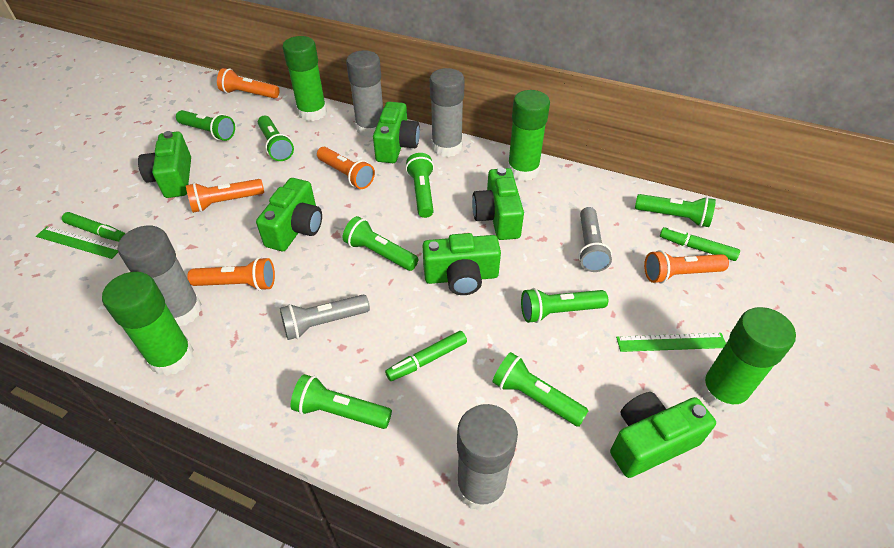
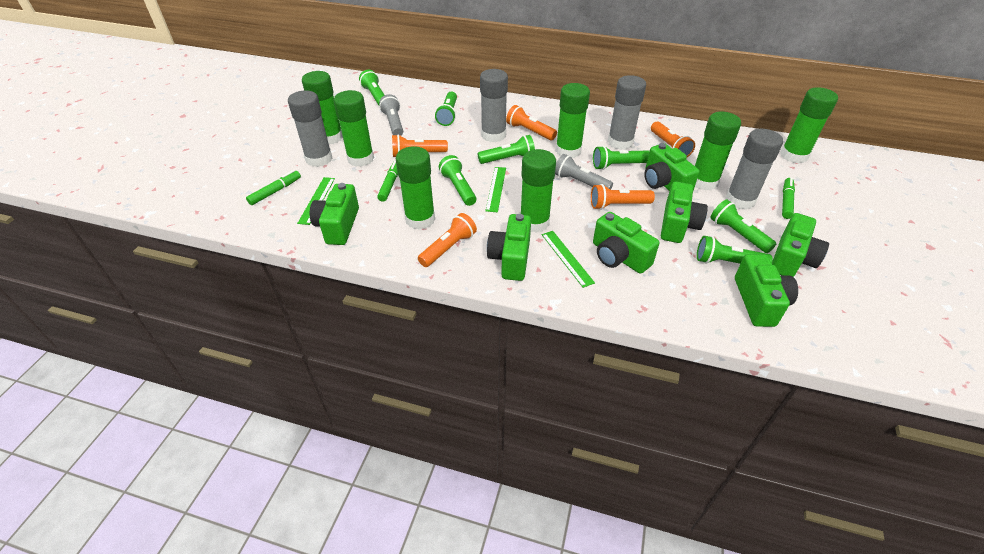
green camera: [138,131,191,198] [256,178,322,251] [373,102,420,163] [423,233,501,295] [472,168,524,240] [610,392,716,478] = 6 -> [310,183,359,245] [487,214,531,281] [593,212,660,274] [644,143,700,191] [661,182,708,243] [735,254,798,327] [772,213,829,277] = 7
green flashlight: [176,110,235,141] [258,116,294,161] [291,374,392,429] [343,216,418,271] [406,153,434,218] [492,352,589,427] [521,288,608,323] [635,194,716,227] = 8 -> [359,70,384,105] [435,91,457,126] [439,155,476,206] [478,135,535,164] [593,146,649,170] [697,236,773,264] [710,199,776,253] = 7
green glue stick: [102,272,194,376] [282,36,327,121] [508,90,550,181] [699,307,796,413] = 4 -> [302,71,343,144] [334,90,374,167] [396,146,435,230] [520,149,556,233] [555,83,590,158] [695,112,741,191] [780,87,838,164] = 7
green ruler: [36,226,118,259] [616,333,726,352] = 2 -> [297,177,335,225] [485,167,506,212] [542,231,595,288] = 3

